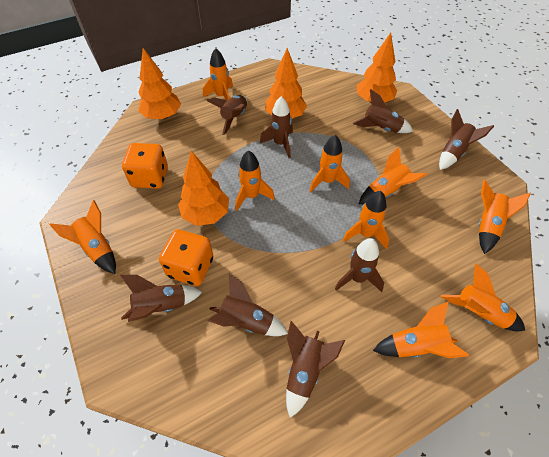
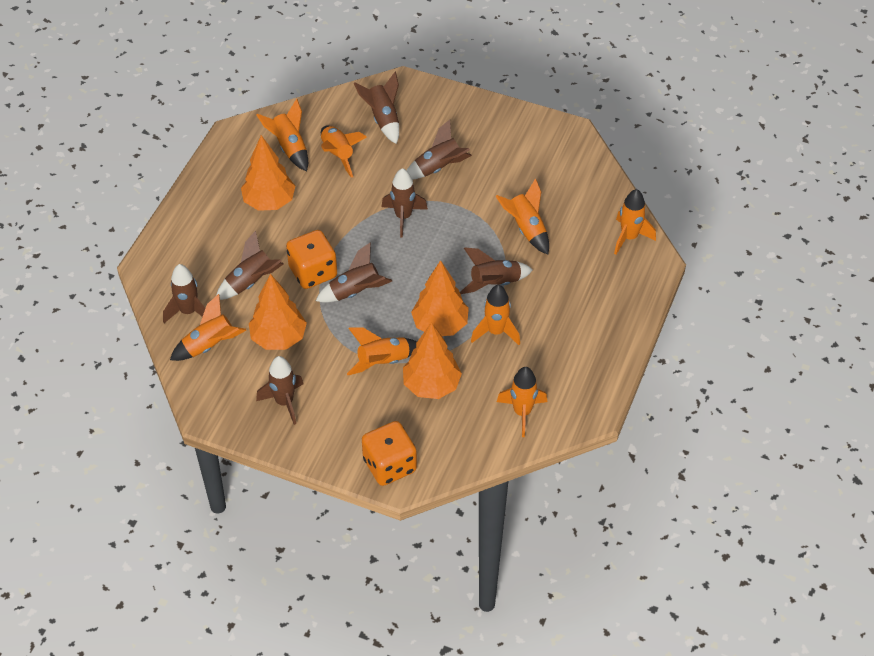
orange rocket: [50,200,116,274] [203,48,233,100] [235,150,275,211] [310,135,350,192] [343,191,389,249] [359,147,427,204] [373,302,469,358] [440,264,525,331] [479,180,531,254] = 9 -> [170,294,246,361] [256,98,308,171] [321,126,367,178] [347,328,417,375] [471,285,520,345] [496,178,549,255] [497,367,547,437] [614,189,656,255] = 8

